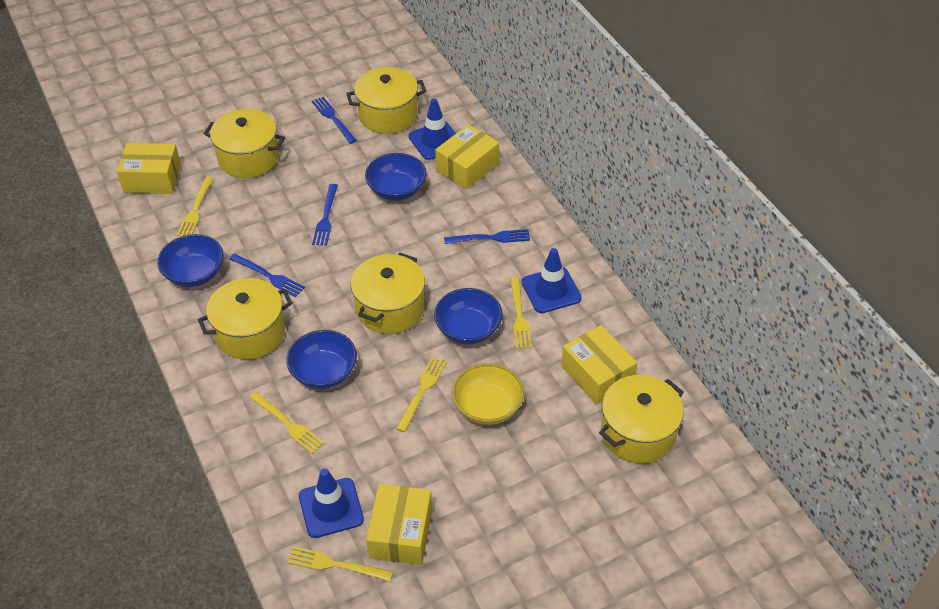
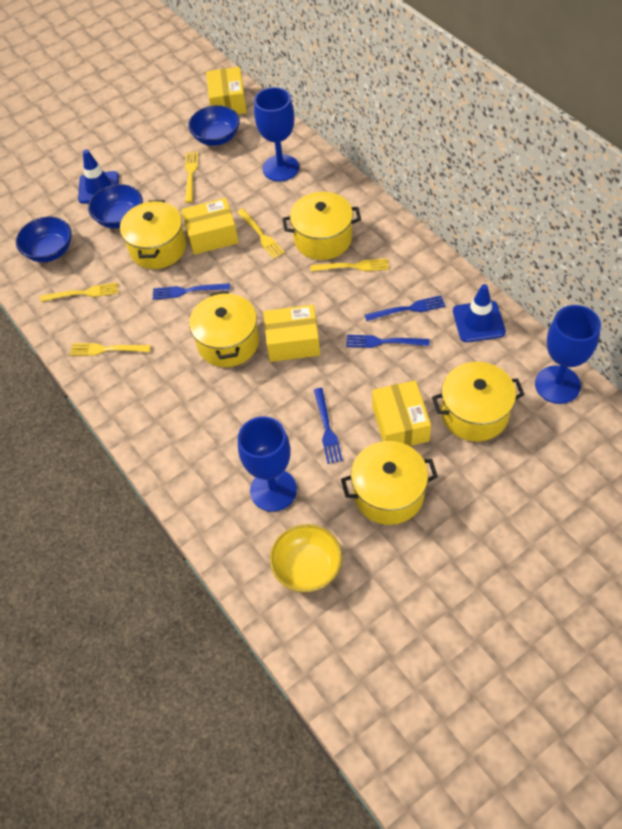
blue bowl: [157,234,224,287] [286,330,357,389] [365,153,427,201] [434,288,503,345] = 4 -> [16,217,72,262] [88,184,143,228] [188,105,240,146] = 3
blue goblet: none = 0 -> [238,416,297,512] [254,87,299,181] [535,305,601,404] = 3
blue traffic cone: [299,468,364,538] [408,99,456,160] [522,248,582,313] = 3 -> [78,149,119,204] [453,284,506,342] = 2

